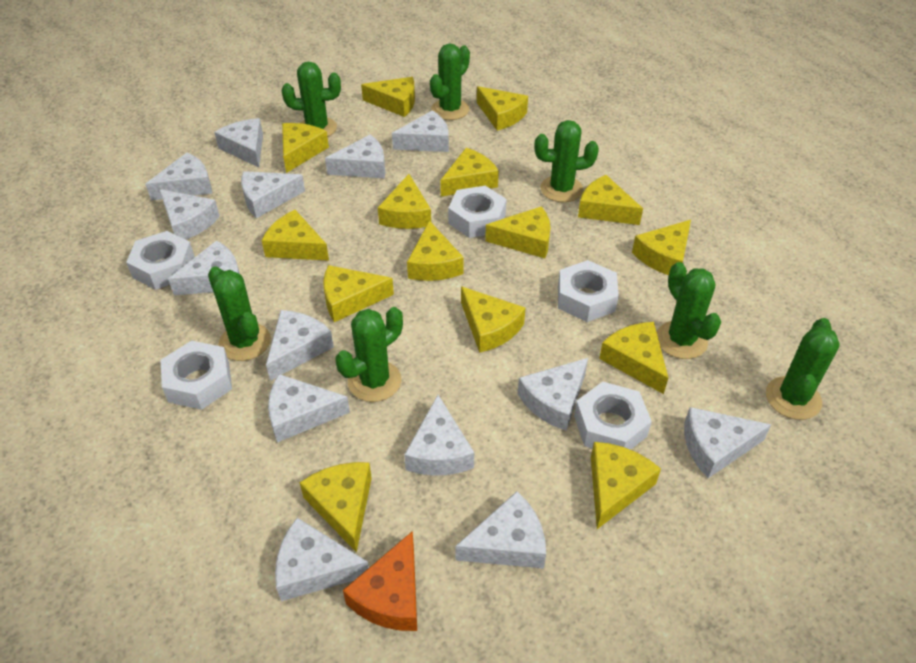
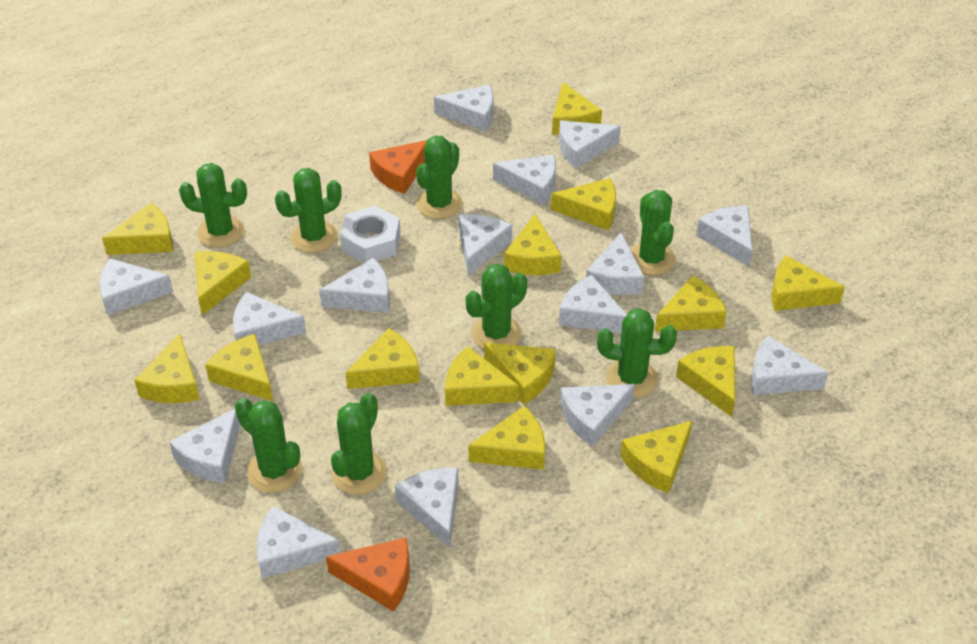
green cactus: [208,266,271,361] [282,62,341,137] [335,307,403,402] [430,44,470,120] [534,120,599,202] [657,262,721,359] [766,318,840,420] = 7 -> [179,163,247,248] [235,398,303,493] [275,168,342,253] [331,393,387,495] [416,136,462,219] [466,263,527,349] [597,308,677,398] [630,190,676,275] = 8
orange cheese: [343,531,417,631] = 1 -> [326,538,410,612] [369,140,427,194] = 2
white cheese: [145,152,212,200] [159,189,220,240] [168,240,240,296] [214,118,263,168] [241,171,305,218] [266,310,334,381] [268,374,350,443] [275,518,369,601] [325,135,385,178] [392,110,449,152] [404,395,474,476] [456,491,546,568] [518,358,588,431] [684,407,771,478] = 14 -> [100,258,173,315] [169,409,241,483] [233,292,306,345] [257,506,340,578] [319,258,390,313] [395,468,459,548] [434,85,494,132] [459,214,512,276] [493,155,556,205] [559,120,621,168] [559,275,627,333] [560,384,635,447] [586,233,644,295] [696,206,752,267] [751,336,829,396] = 15
white nut: [126,231,195,290] [160,341,232,410] [448,186,507,238] [558,260,619,322] [574,382,652,450] = 5 -> [340,206,401,263] = 1

